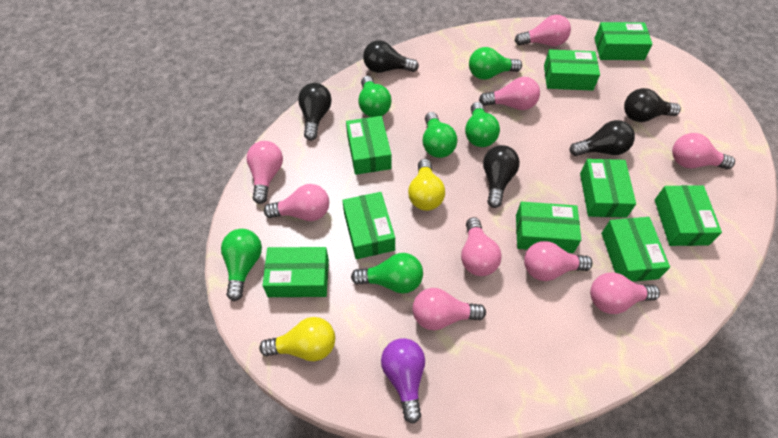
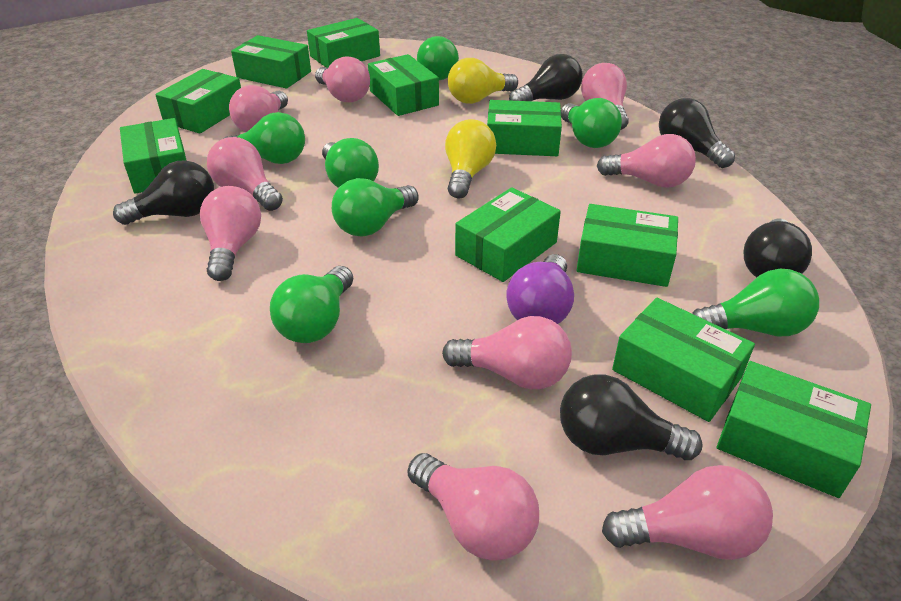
green box: [263,247,329,297] [342,192,395,259] [346,116,392,175] [516,202,581,253] [544,49,600,91] [580,159,636,218] [594,22,653,60] [601,217,670,282] [655,185,722,246] = 9 -> [120,118,187,194] [155,69,241,133] [231,35,311,89] [307,18,380,68] [368,54,439,116] [455,187,561,282] [487,100,562,156] [576,204,678,287] [612,297,755,422] [717,361,871,498] = 10
green light bulb: [221,229,262,301] [351,253,423,294] [358,76,392,117] [423,112,457,158] [465,102,500,147] [469,47,522,80] = 6 -> [223,112,305,164] [270,266,353,343] [322,138,379,188] [332,178,419,237] [417,36,459,80] [561,98,622,148] [692,269,819,336] = 7

